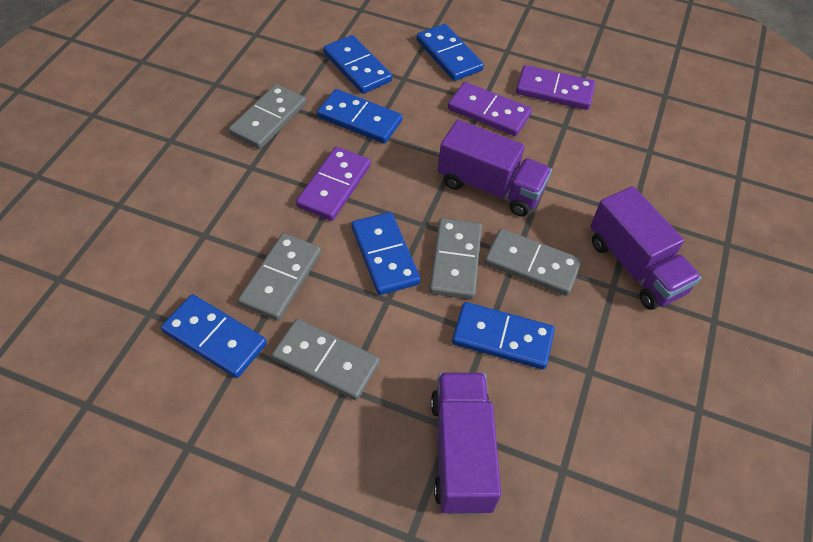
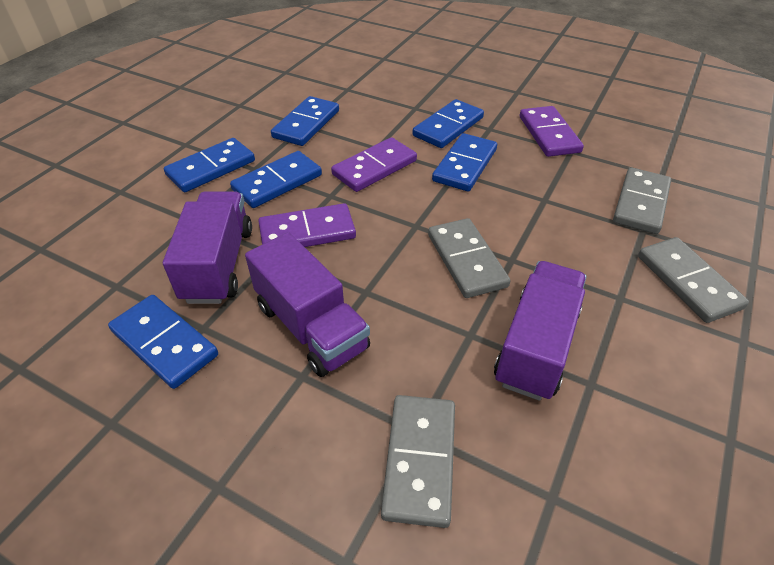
grey domino: [229,84,306,149] [238,233,321,321] [272,319,380,400] [429,218,482,299] [484,229,582,296] = 5 -> [381,395,455,528] [428,218,511,298] [613,168,671,234] [638,237,749,323] = 4

